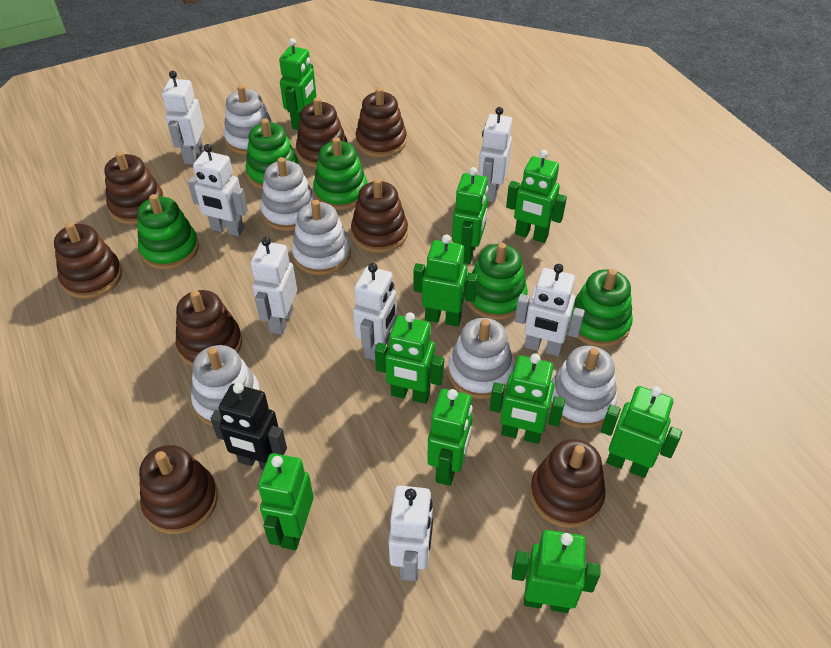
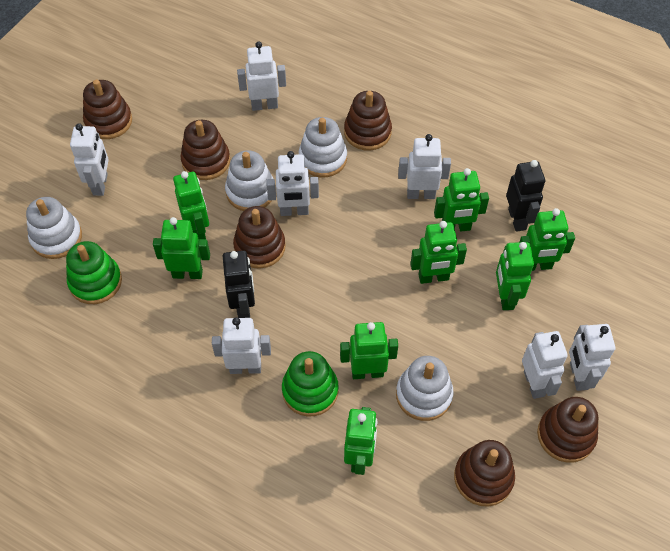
black robot: [210,383,287,470] = 1 -> [223,250,255,318] [506,160,545,232] = 2
brown stacking toy: [54,222,122,299] [104,151,164,225] [139,445,218,534] [176,290,242,367] [296,97,348,168] [351,178,408,253] [356,87,407,158] [530,439,606,528] = 8 -> [83,80,132,139] [180,120,230,180] [233,206,286,269] [344,91,392,151] [454,440,515,507] [537,397,598,463] = 6
green robot: [258,453,314,550] [279,38,316,130] [375,312,444,404] [413,235,478,327] [427,389,473,486] [452,167,489,264] [490,353,565,444] [506,150,567,243] [512,530,601,613] [601,386,682,478] = 10 -> [153,217,210,279] [173,171,209,239] [340,322,398,379] [344,407,377,475] [410,221,467,284] [434,168,489,231] [496,242,534,310] [520,208,575,271] = 8
green stacking toy: [137,194,199,270] [246,119,299,189] [313,137,367,210] [467,243,528,320] [569,269,633,347] = 5 -> [66,241,122,304] [282,351,339,417] = 2
white stacking toy: [191,345,260,427] [224,85,273,155] [260,157,316,231] [292,200,351,275] [448,318,514,399] [550,346,617,429] = 6 -> [26,197,82,259] [225,150,273,211] [299,117,347,178] [396,356,454,421] = 4

